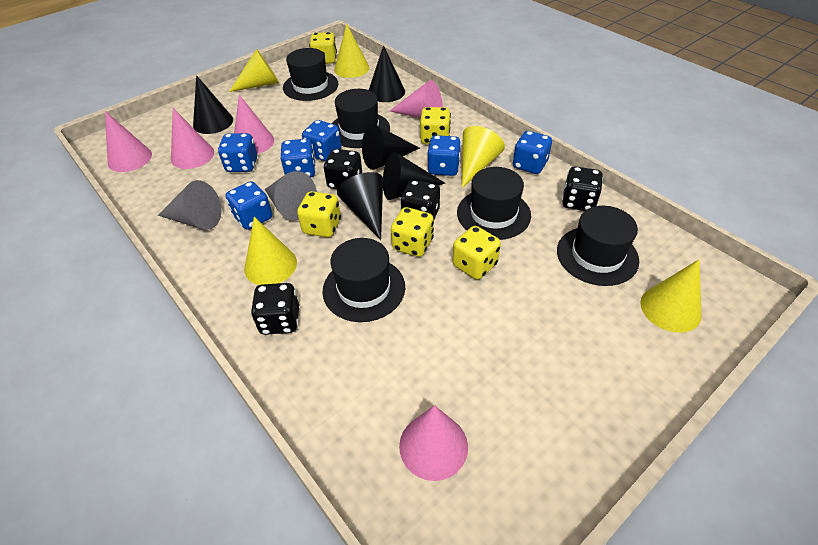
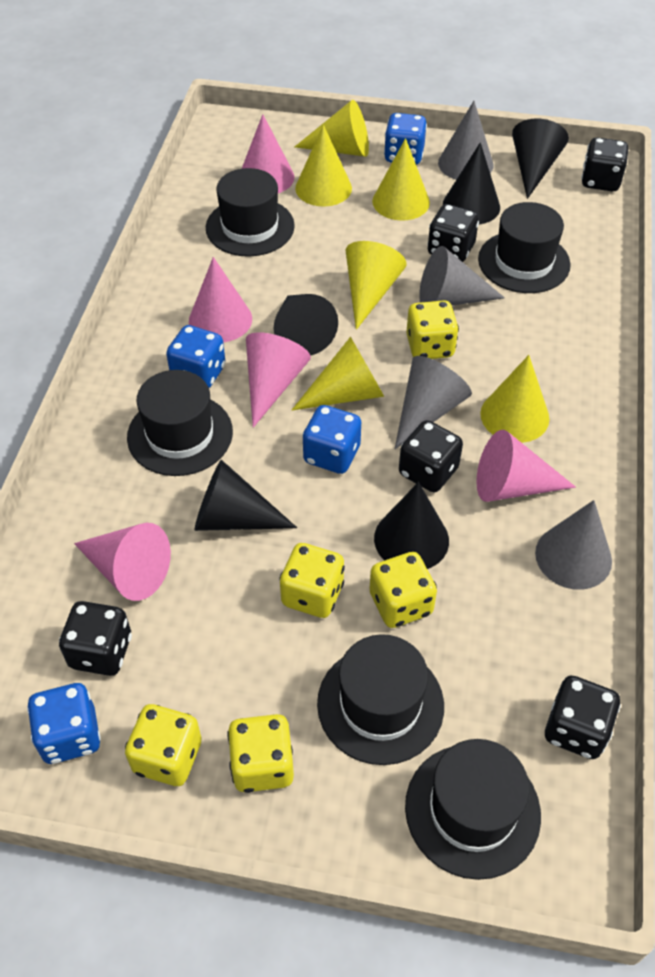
black dice: [251,283,299,335] [324,149,362,189] [400,180,440,219] [562,167,603,211] = 4 -> [59,601,132,676] [399,420,463,492] [427,204,479,262] [545,675,621,759] [581,138,628,191] = 5
blue dice: [218,133,257,172] [226,181,272,230] [281,139,316,177] [302,120,342,161] [427,135,461,176] [513,131,552,174] = 6 -> [27,683,101,764] [166,325,225,388] [302,405,361,474] [384,113,427,165] = 4
grey cone: [158,180,221,230] [265,171,317,221] = 2 -> [395,356,472,449] [419,246,505,305] [438,101,494,180] [535,500,612,590] = 4
yellow cone: [229,49,279,92] [244,217,297,285] [334,23,369,78] [462,126,505,188] [640,259,702,333] = 5 -> [292,337,384,410] [295,100,369,157] [295,125,352,207] [345,241,406,330] [372,138,430,221] [480,355,549,443] = 6

